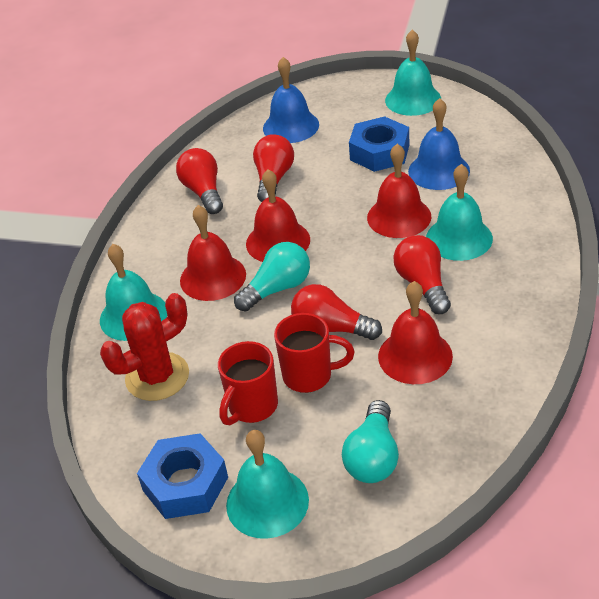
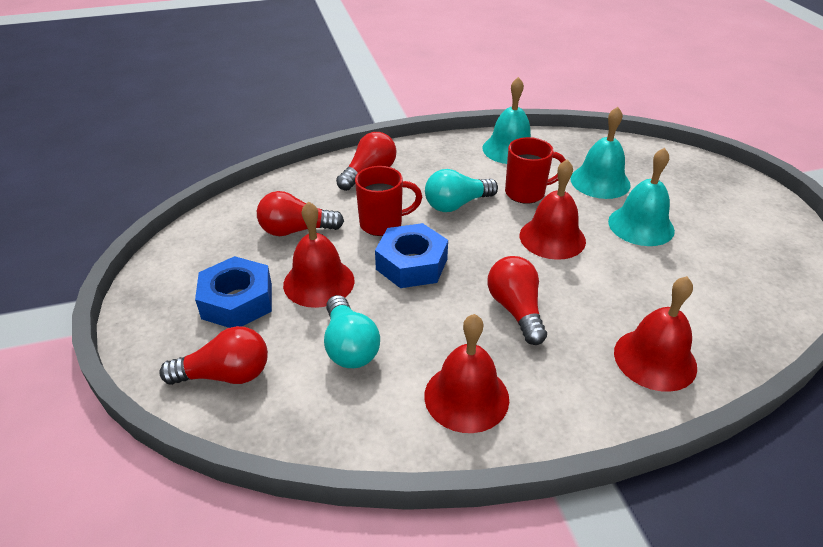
blue bell: [263,57,319,143] [408,98,470,190] = 2 -> none = 0
red cactus: [100,293,189,401] = 1 -> none = 0
turquoise bell: [100,244,167,341] [226,430,309,539] [385,30,441,116] [426,164,493,261] = 4 -> [482,77,531,164] [570,107,631,199] [608,148,675,246] = 3

